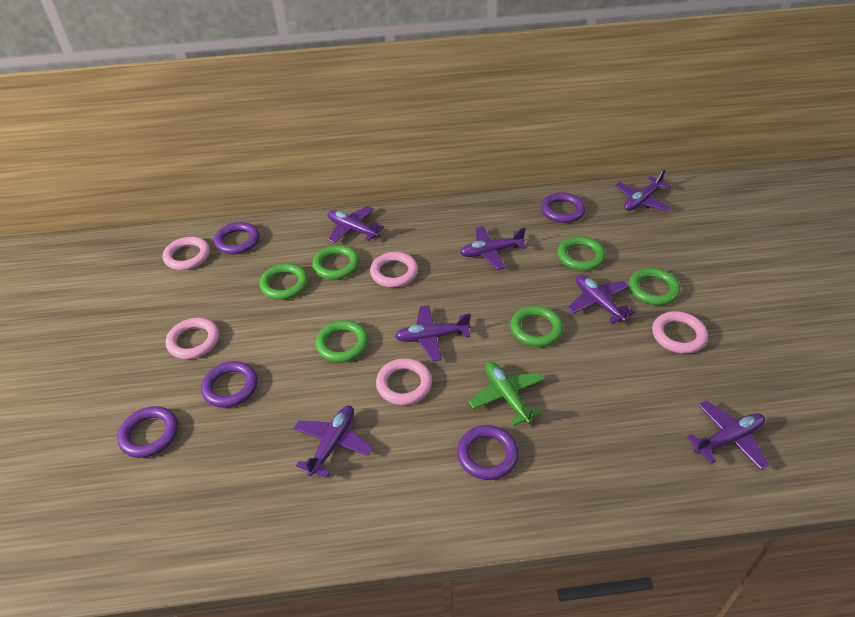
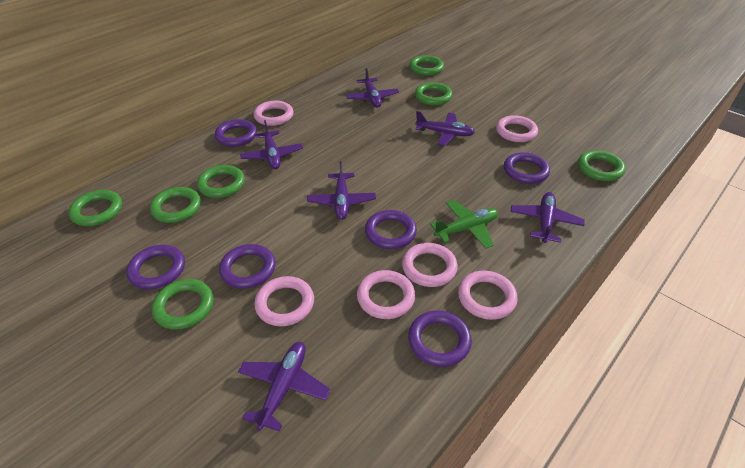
green ring: [260,264,308,300] [312,245,360,280] [315,320,369,363] [510,306,564,347] [557,236,606,271] [629,268,681,305] = 6 -> [69,190,122,226] [150,187,201,223] [152,279,214,330] [197,165,245,198] [409,55,444,76] [415,82,453,105] [578,150,626,181] = 7
pink ring: [163,237,210,270] [166,318,219,359] [370,252,418,287] [376,358,432,405] [652,311,708,354] = 5 -> [254,101,293,126] [254,276,314,326] [357,270,415,319] [402,243,458,287] [458,271,518,320] [496,115,538,142] = 6
purple plane: [293,406,373,478] [328,206,384,243] [395,305,471,361] [460,226,527,270] [567,275,635,324] [615,169,672,211] [687,401,769,470] = 7 -> [238,342,330,432] [240,120,303,169] [307,161,376,220] [346,68,399,108] [415,111,475,146] [510,192,585,243] = 6
purple ring: [117,406,178,458] [201,361,258,408] [214,222,260,254] [457,425,519,480] [541,192,586,223] = 5 -> [126,245,185,289] [215,119,257,147] [219,244,276,289] [365,210,417,249] [408,310,472,367] [504,152,550,184] = 6

